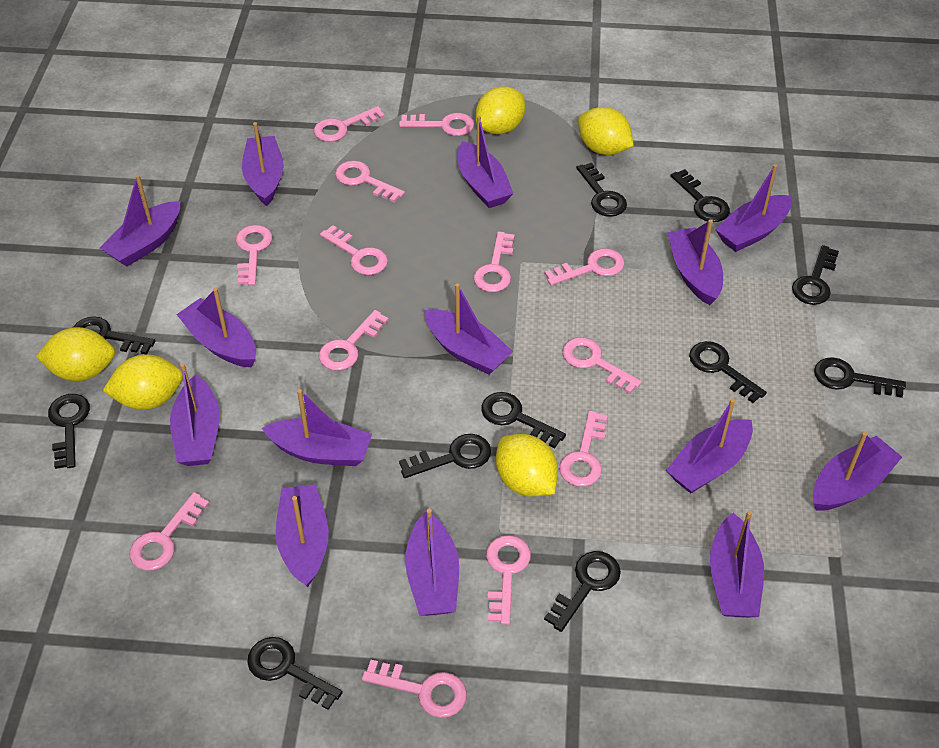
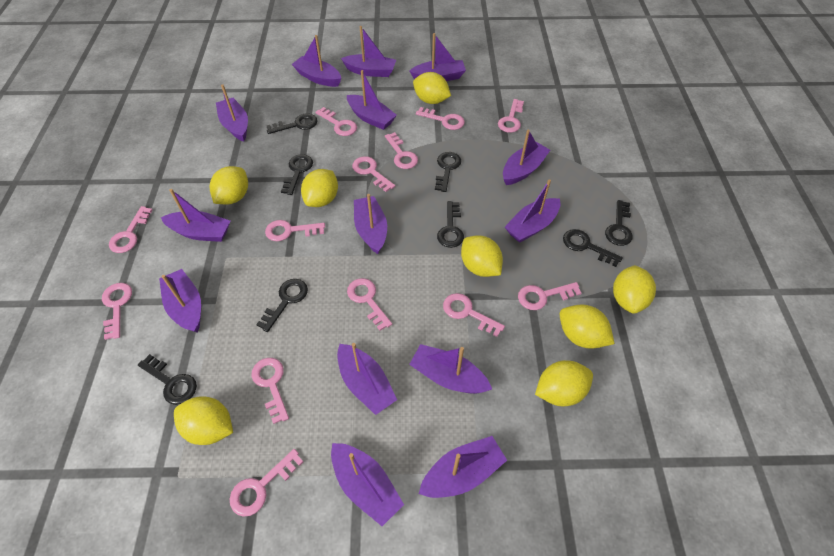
black key: [48,394,90,469] [74,316,155,355] [247,637,343,710] [399,434,491,478] [481,392,566,448] [544,551,621,632] [576,163,627,217] [671,169,730,222] [689,341,767,403] [792,245,839,305] [814,357,906,398] = 11 -> [138,354,197,405] [256,279,308,332] [267,113,318,134] [281,154,313,195] [435,152,461,192] [437,201,464,248] [563,229,623,267] [605,200,633,246] = 8
yellow lemon: [36,327,115,381] [103,355,183,410] [476,86,525,134] [496,434,558,497] [578,107,634,155] = 5 -> [174,396,233,445] [210,166,248,204] [301,169,338,207] [413,72,451,104] [461,235,503,277] [535,360,593,406] [560,304,615,349] [613,265,656,314] = 8

